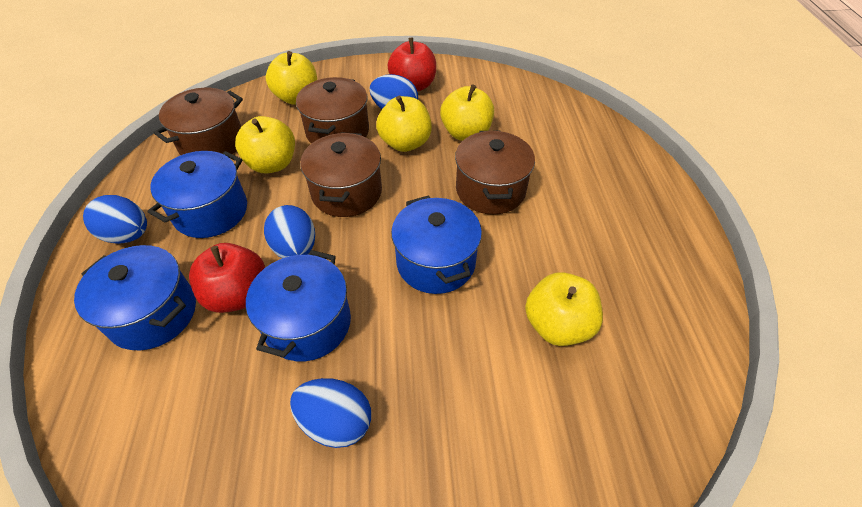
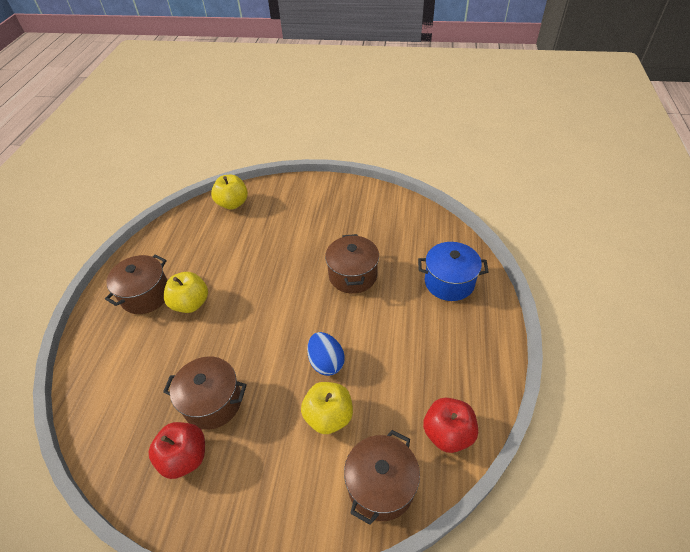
blue egg: [83,195,147,244] [264,205,315,258] [290,378,371,448] [370,74,418,109] = 4 -> [307,332,345,376] = 1
blue pot: [74,245,196,350] [148,151,247,238] [246,250,351,361] [391,195,482,294] = 4 -> [418,242,488,301] = 1
yellow apple: [235,116,295,173] [266,51,317,105] [376,96,432,152] [440,84,494,141] [525,272,603,346] = 5 -> [164,272,208,313] [211,175,248,209] [301,382,353,434] = 3

